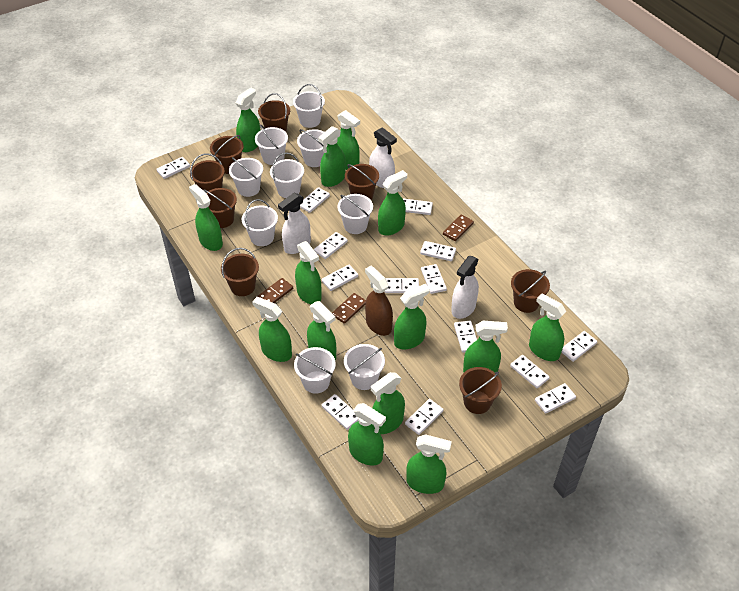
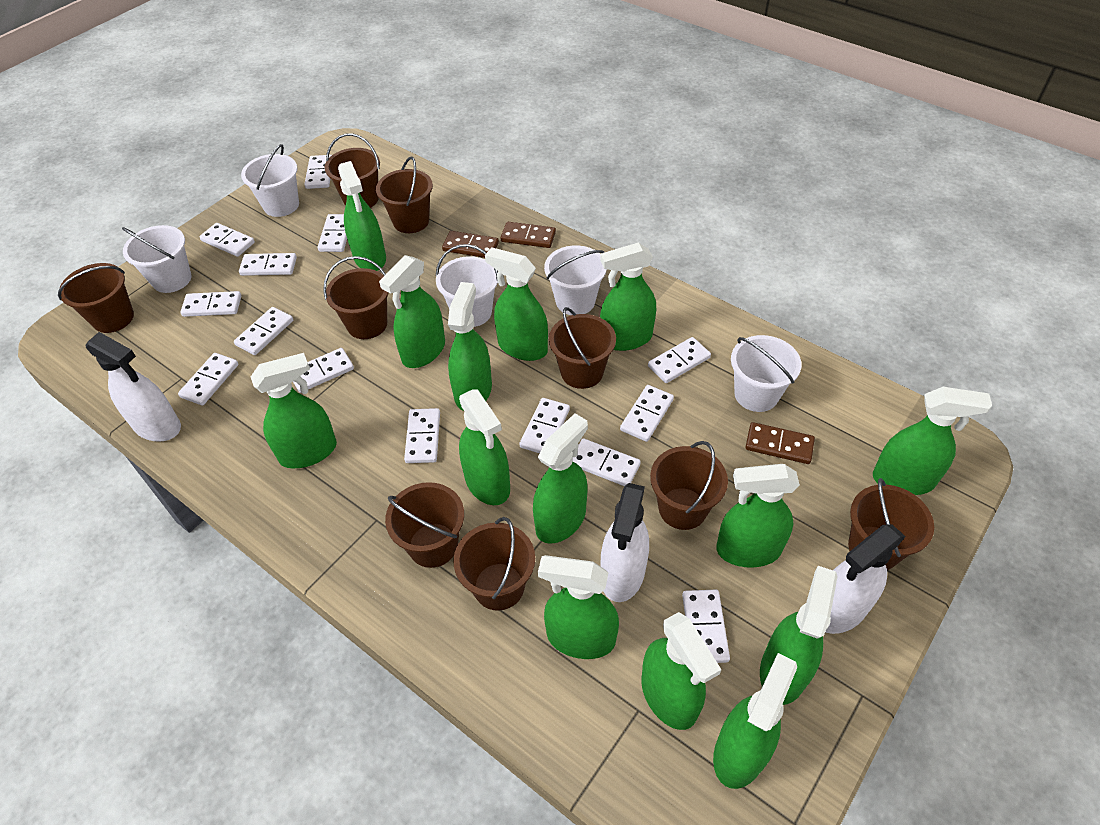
brown bucket: [190,153,225,191] [203,188,237,228] [210,135,244,174] [221,248,259,296] [258,93,290,132] [345,164,379,200] [459,367,502,414] [511,269,550,313] = 8 -> [58,263,134,333] [323,256,389,339] [325,133,380,208] [376,156,433,233] [385,482,464,568] [453,517,535,611] [549,307,616,389] [650,441,728,530] [848,478,934,570] = 9
brown spray bottle: [365,266,393,336] = 1 -> none = 0
white bucket: [229,157,263,197] [242,199,278,246] [255,124,288,165] [270,152,304,198] [293,84,325,128] [294,347,336,394] [297,129,327,167] [337,194,373,234] [344,344,385,390] = 9 -> [122,225,191,293] [241,144,299,217] [436,244,498,327] [544,245,607,315] [731,335,801,412] = 5

